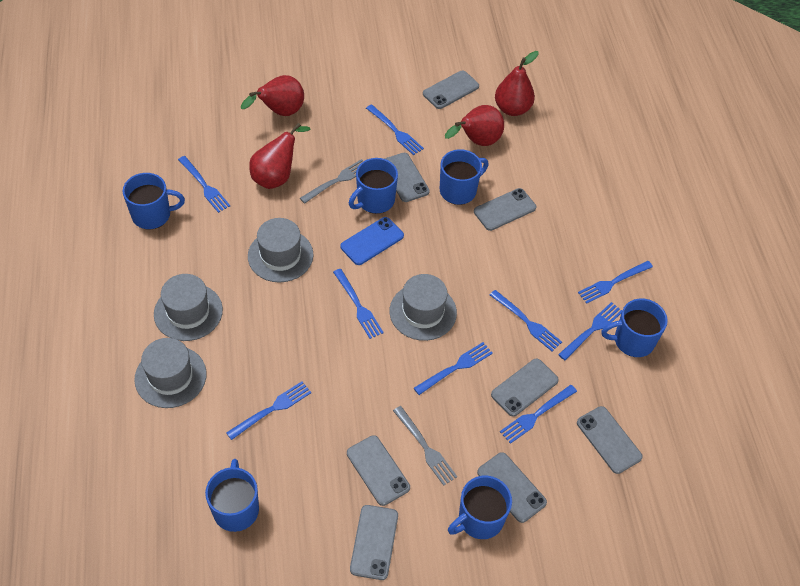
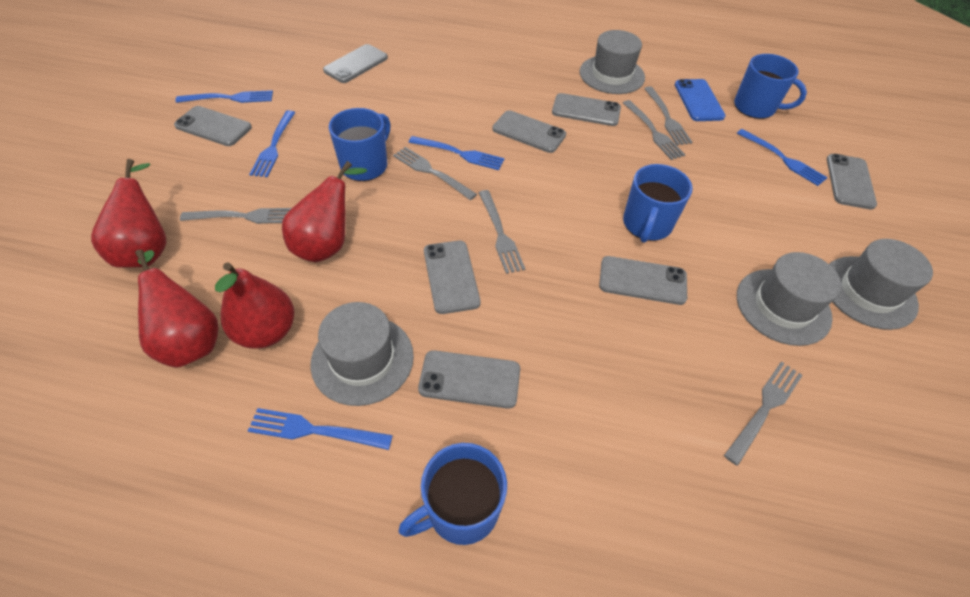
blue fork: [178,156,230,213] [226,381,311,440] [333,269,384,339] [366,104,424,155] [414,342,493,395] [490,290,562,351] [500,385,577,444] [558,302,622,361] [578,261,653,304] = 9 -> [176,90,273,103] [248,408,393,450] [249,110,295,177] [408,136,504,170] [737,129,828,186] = 5
blue mug: [123,173,185,229] [205,459,259,532] [349,158,398,214] [440,149,489,205] [448,476,512,539] [601,298,668,357] = 6 -> [329,108,390,181] [398,443,507,545] [623,164,693,243] [734,54,807,119] = 4
grey fork: [300,159,363,204] [393,406,457,486] = 2 -> [180,208,292,224] [393,147,477,200] [479,190,525,274] [623,100,685,160] [644,86,692,145] [724,361,803,466] = 6

